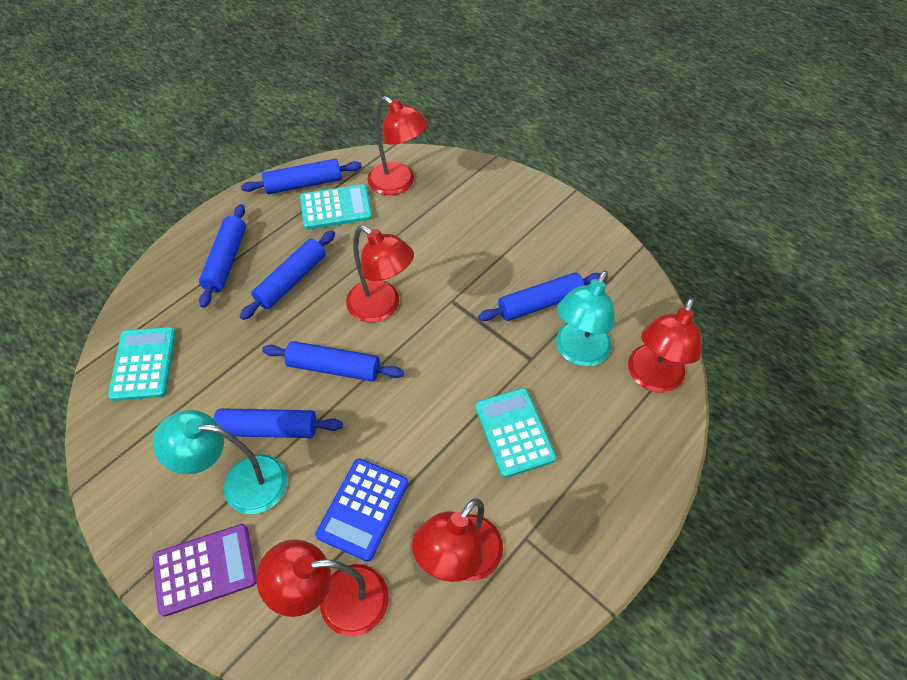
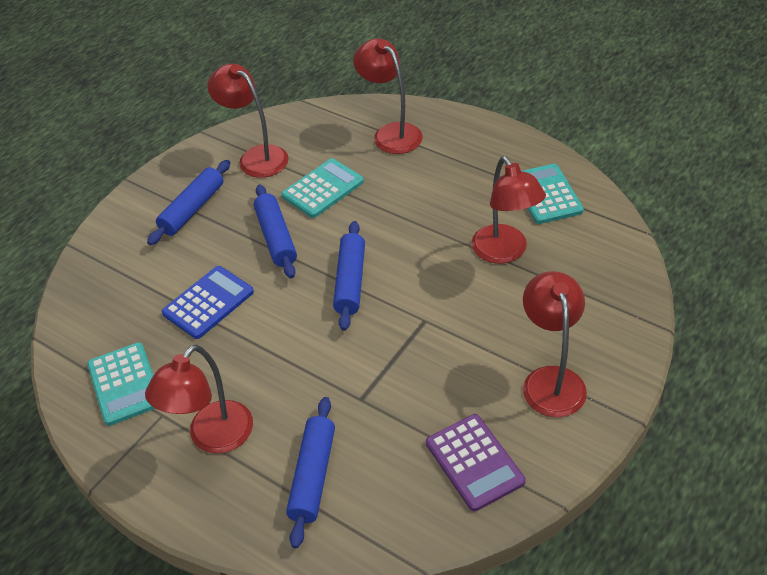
blue rolling pin: [199,204,246,308] [213,408,343,438] [240,230,335,320] [241,159,362,194] [262,341,404,382] [478,272,601,321] = 6 -> [147,160,230,245] [254,185,297,278] [286,397,335,548] [333,221,365,331] = 4
turquoise lamp: [153,410,287,514] [556,271,615,367] = 2 -> none = 0

